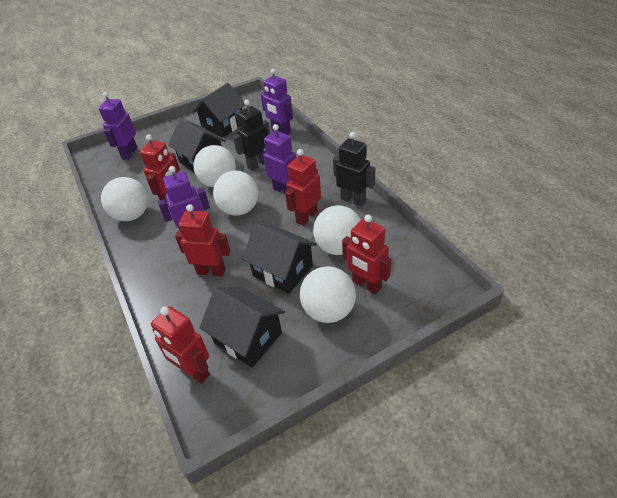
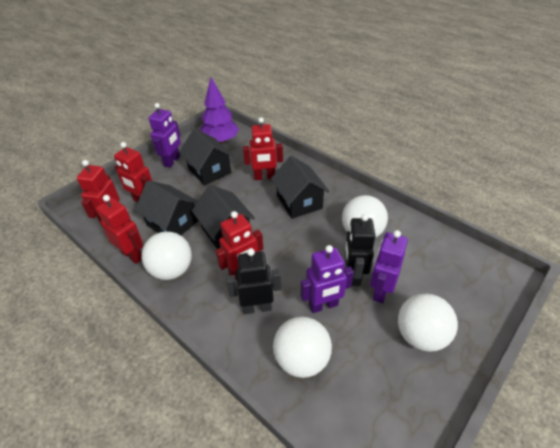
purple robot: [99,92,138,160] [158,166,210,231] [261,68,293,135] [263,124,296,194] = 4 -> [149,103,181,168] [300,245,354,313] [370,230,408,303] = 3
purple tree: none = 0 -> [201,77,239,144] = 1
white ball: [101,177,148,221] [194,145,236,187] [213,171,258,216] [300,266,356,323] [313,205,361,255] = 5 -> [141,231,192,280] [273,317,332,378] [342,195,388,238] [398,294,458,352] = 4

